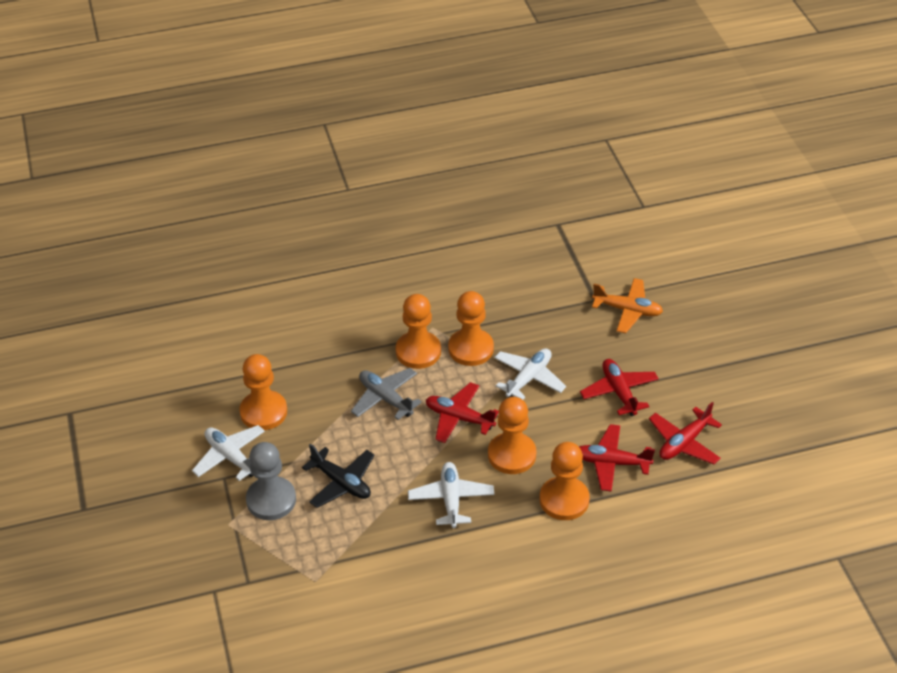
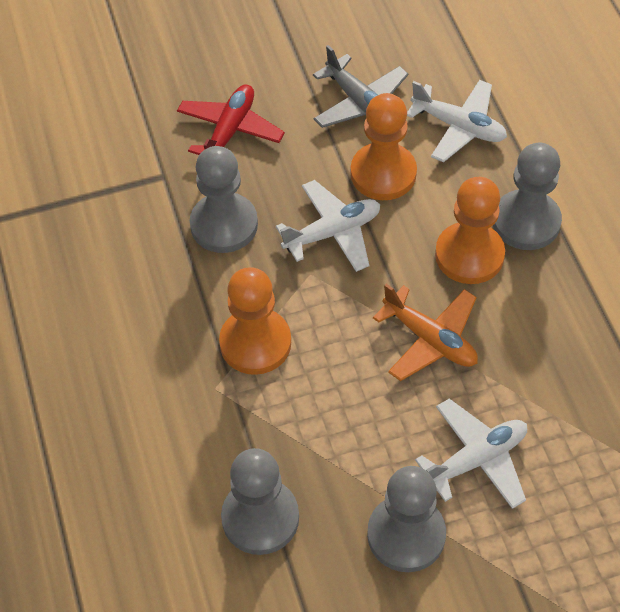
black plane: [302,444,375,508] = 1 -> none = 0
grey pawn: [246,442,296,520] = 1 -> [190,146,258,253] [221,448,299,555] [367,466,446,572] [493,143,562,250] = 4
orange pawn: [240,354,287,430] [396,294,441,369] [448,291,494,366] [488,397,536,474] [540,442,590,520] = 5 -> [219,267,291,375] [351,93,417,200] [435,177,505,284] = 3
red plane: [426,382,499,443] [579,424,655,492] [580,359,659,416] [649,402,722,464] = 4 -> [177,84,285,155] = 1

